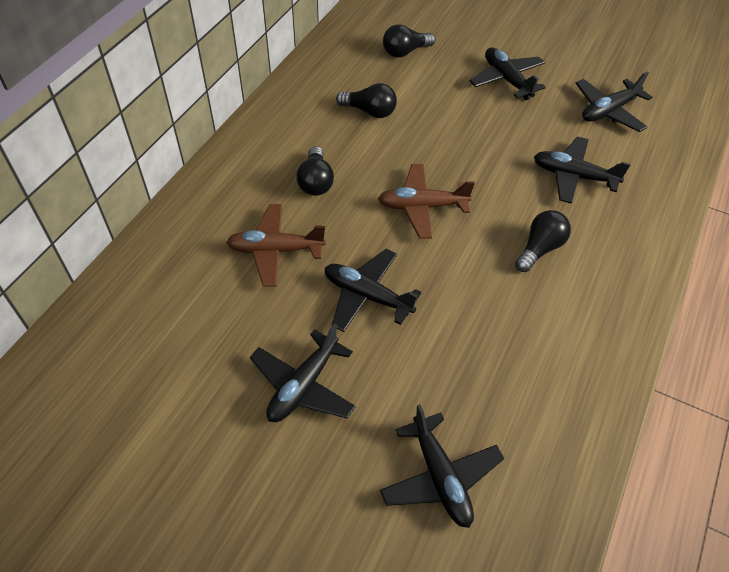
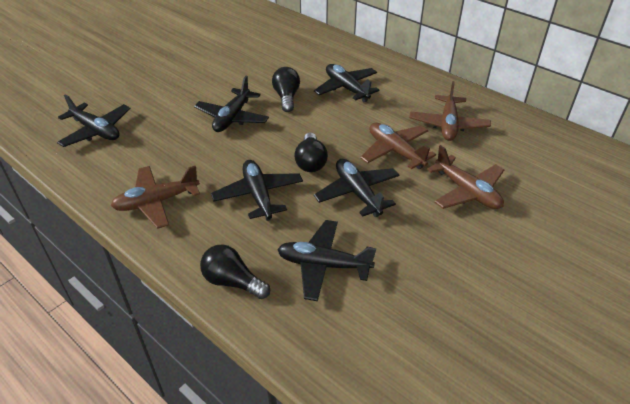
black light bulb: [297,146,334,196] [336,83,397,118] [383,24,436,57] [515,210,571,272] = 4 -> [200,244,270,299] [272,67,300,112] [294,133,328,172] = 3
brown plane: [226,204,326,286] [378,164,475,239] = 2 -> [111,166,200,229] [360,123,436,169] [409,81,491,141] [427,145,504,209] = 4

